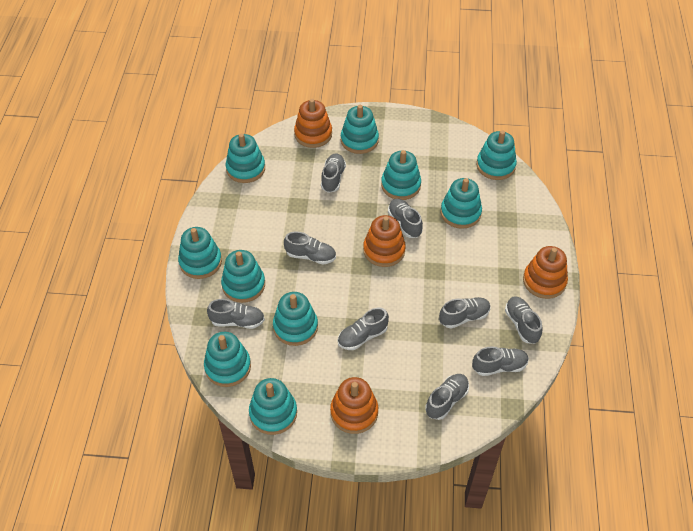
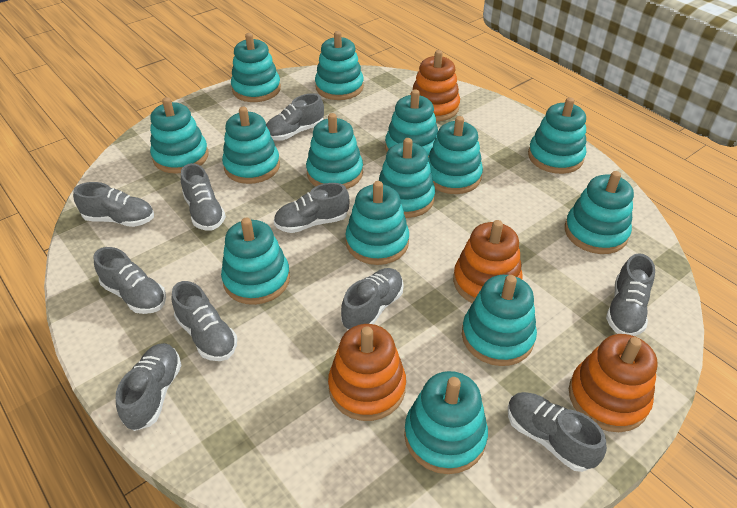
grey shoe: [207,299,265,329] [284,231,336,265] [321,153,346,193] [338,308,389,350] [388,199,423,238] [425,374,469,420] [439,297,491,329] [472,346,529,376] [505,296,543,344] = 9 -> [73,182,154,227] [94,247,166,314] [116,343,182,431] [172,281,237,361] [181,163,226,231] [266,93,324,140] [274,183,350,233] [341,268,404,330] [508,392,607,472] [606,253,655,336] = 10
turquoise stacking toy: [178,227,222,279] [204,332,251,387] [221,250,265,303] [226,133,265,183] [249,378,297,435] [273,292,318,346] [341,105,379,154] [381,150,421,200] [441,178,482,229] [476,130,517,180] = 10 -> [150,97,209,174] [221,217,290,305] [222,107,280,184] [231,33,281,102] [306,113,363,189] [315,31,364,100] [346,181,409,265] [378,138,435,218] [385,89,438,157] [404,371,488,474] [428,116,483,194] [462,275,537,366] [528,97,586,174] [565,171,634,254] = 14

